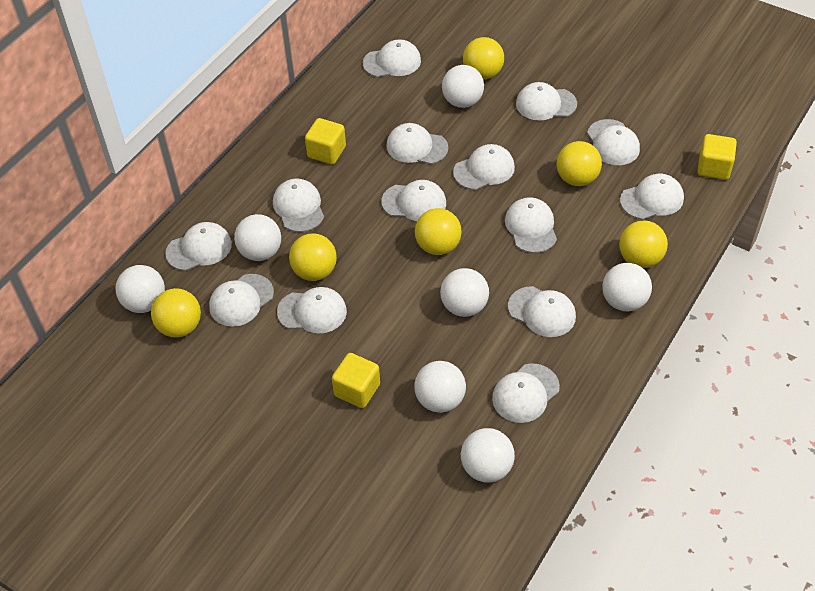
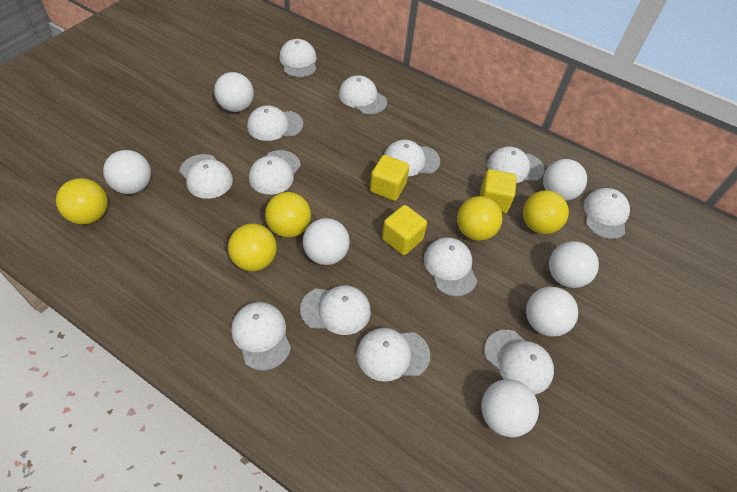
white cap: [165,222,232,271] [209,274,274,327] [273,179,324,232] [277,287,347,334] [363,39,421,77] [381,180,446,221] [386,123,449,164] [453,144,515,190] [492,363,560,423] [505,197,557,253] [508,286,576,337] [516,82,577,121] [587,119,640,165] [620,174,684,220] = 14 -> [179,154,233,199] [231,302,291,370] [247,105,303,141] [249,150,301,195] [279,39,316,77] [300,285,371,335] [339,75,387,114] [357,328,430,382] [384,140,440,177] [424,237,477,296] [484,330,554,395] [487,146,544,183] [583,188,630,239] = 13
yellow ball: [151,288,201,337] [289,233,337,281] [415,208,462,255] [463,37,504,79] [557,141,602,186] [619,220,668,268] = 6 -> [56,178,108,224] [228,224,277,271] [265,192,311,238] [457,196,503,241] [523,190,569,234] = 5

